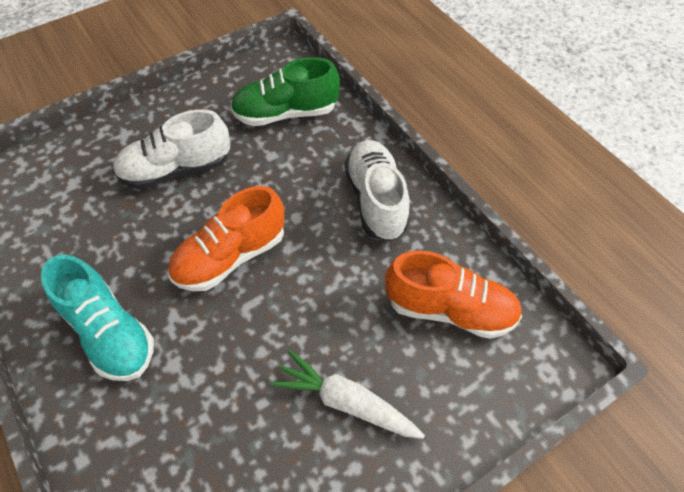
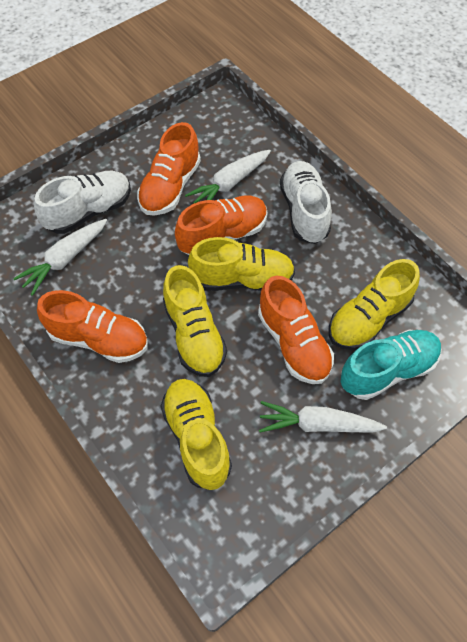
green shoe: [230,57,340,126] = 1 -> none = 0
orange shoe: [168,186,284,291] [385,250,522,339] = 2 -> [37,290,148,363] [137,122,201,216] [175,196,267,255] [258,276,334,384] = 4
white carrot: [270,350,425,439] = 1 -> [13,219,107,296] [185,150,271,204] [259,401,387,433] = 3
yellow shoe: none = 0 -> [160,379,232,490] [163,265,227,377] [188,237,295,291] [329,259,420,351] = 4

